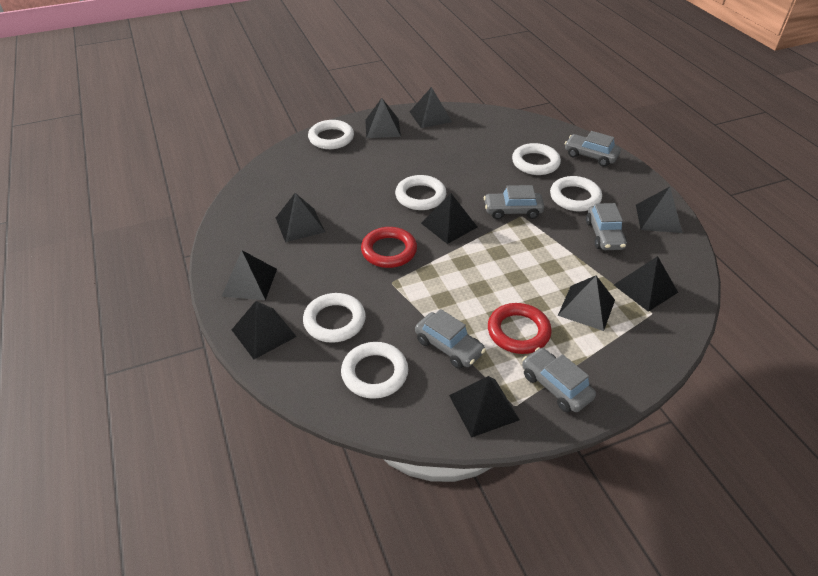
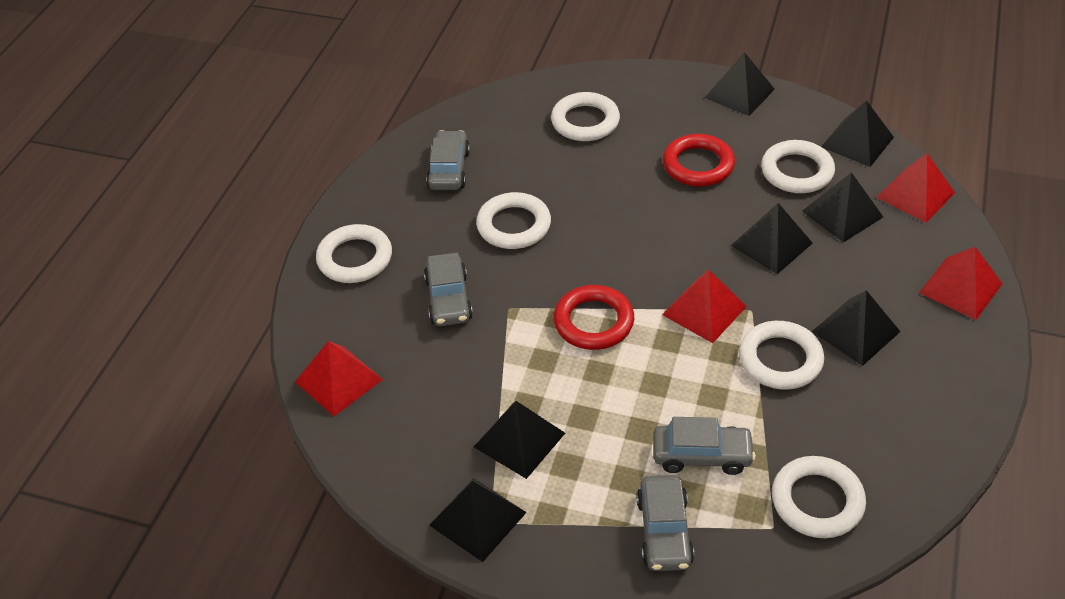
black pyramid: [221,250,277,300] [232,301,297,359] [276,193,325,242] [365,98,401,138] [410,87,452,128] [421,193,477,244] [449,376,520,438] [558,276,615,331] [614,256,678,312] [636,187,683,233] = 10 -> [429,478,527,562] [474,401,565,479] [705,52,775,116] [731,203,812,274] [802,172,883,243] [812,290,901,366] [821,100,894,167] = 7
grey car: [415,309,486,369] [484,185,544,220] [522,347,596,412] [565,131,621,167] [586,203,627,250] = 5 -> [424,253,473,326] [426,130,470,190] [637,475,694,571] [653,417,756,475] = 4
red pyramid: none = 0 -> [295,341,383,416] [662,270,747,343] [876,153,955,223] [919,247,1003,320] = 4

